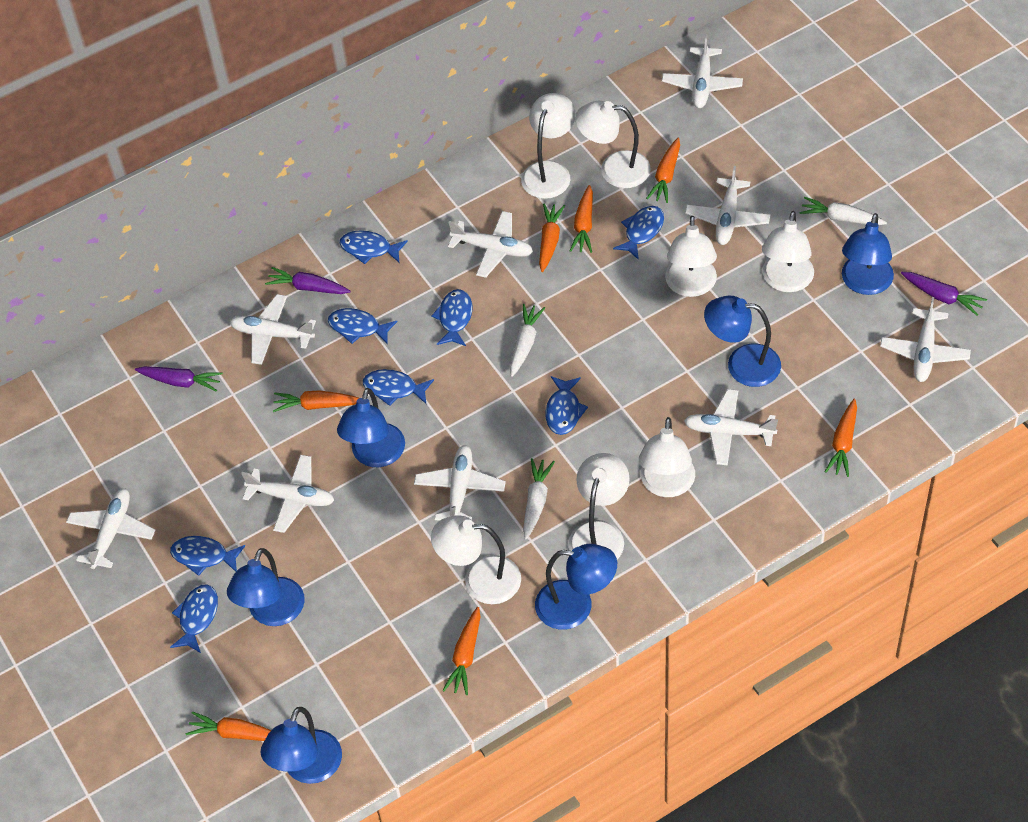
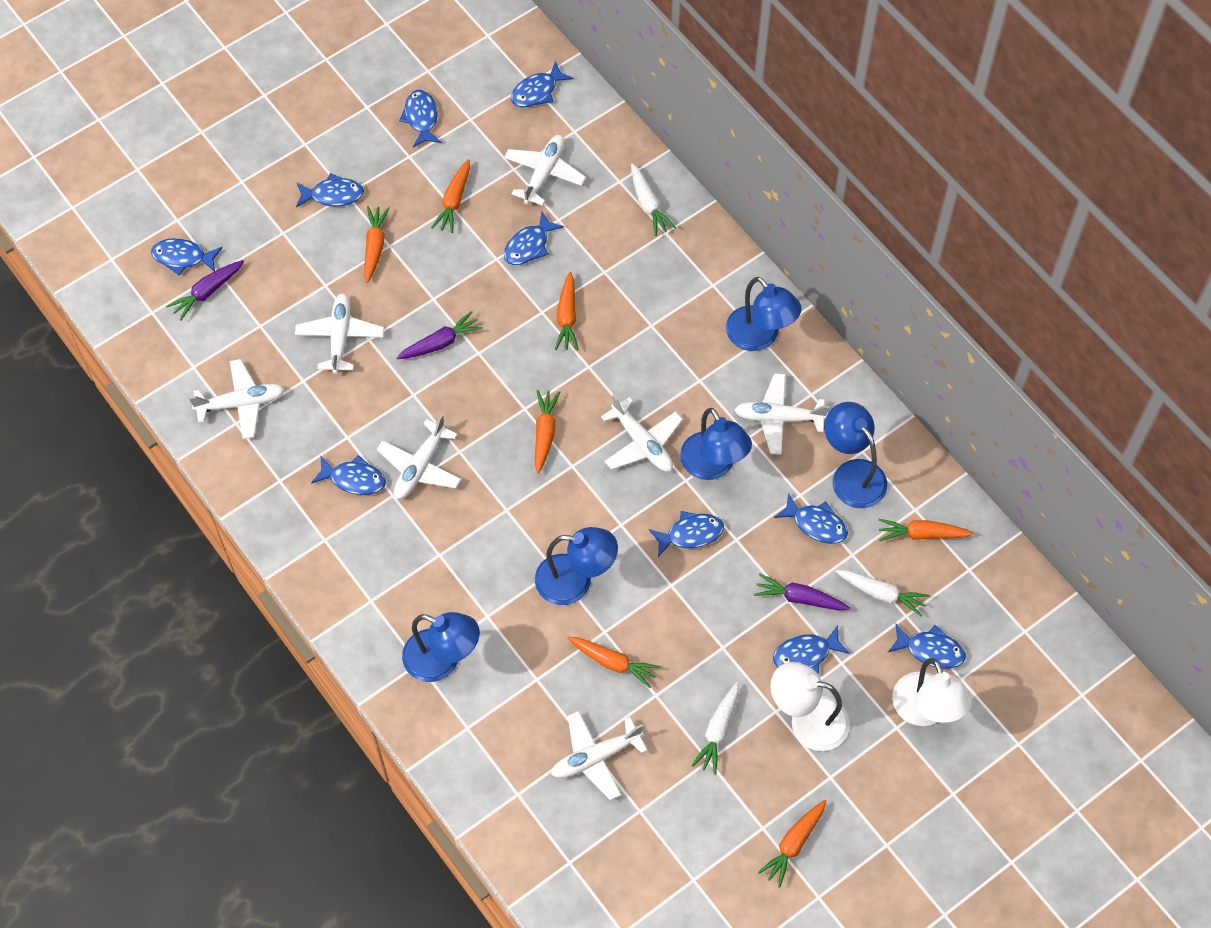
blue fish: [170,536,245,576] [170,585,218,653] [328,308,397,345] [340,230,408,264] [363,369,434,406] [431,289,472,346] [545,376,588,435] [613,206,664,260] = 8 -> [151,238,222,275] [296,173,364,208] [311,455,386,495] [399,90,441,147] [504,211,564,265] [511,61,573,107] [649,511,724,557] [773,625,850,675] [774,493,848,544] [888,624,966,668] = 10
blue lamp: [227,548,305,626] [261,707,342,784] [337,388,405,467] [535,544,617,630] [704,296,781,387] [842,213,894,295] = 6 -> [402,612,480,682] [535,527,618,605] [680,408,752,480] [726,277,802,351] [824,402,887,508] = 5
white lamp: [431,515,521,604] [521,93,576,199] [568,453,630,559] [575,101,651,188] [639,417,695,497] [665,216,717,297] [762,211,814,292] = 7 -> [770,662,850,751] [892,658,972,726] = 2
white plane: [66,489,155,569] [230,294,316,365] [241,455,334,533] [414,445,506,521] [448,211,533,278] [662,34,743,108] [684,389,778,466] [685,166,770,245] [880,297,971,382] = 9 -> [189,359,285,439] [295,293,384,374] [377,414,461,499] [504,135,586,206] [551,711,647,800] [601,395,683,472] [734,373,830,455] = 7

